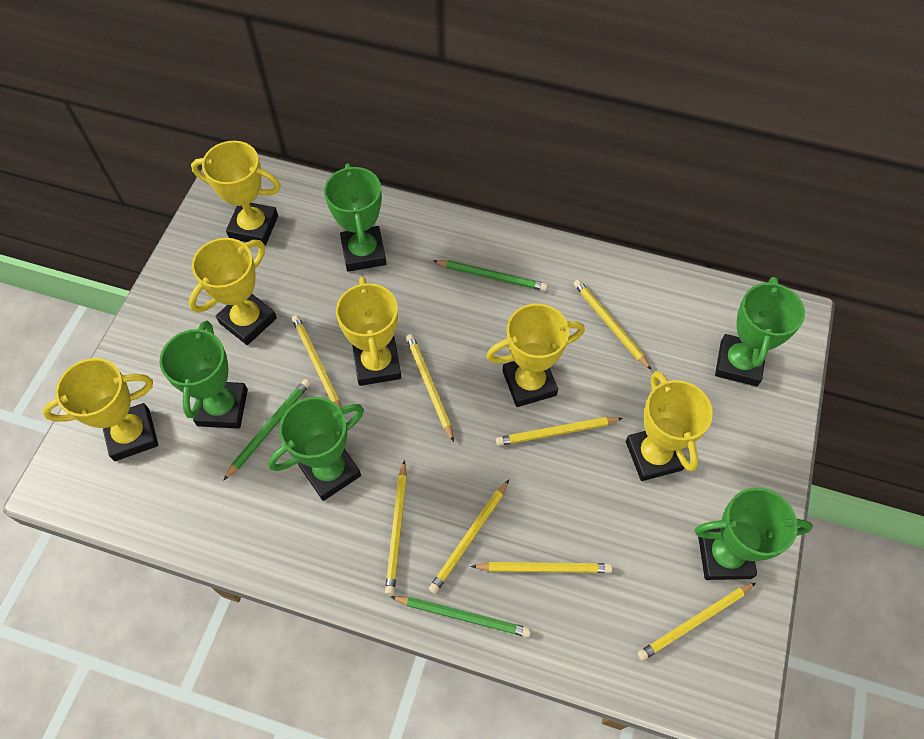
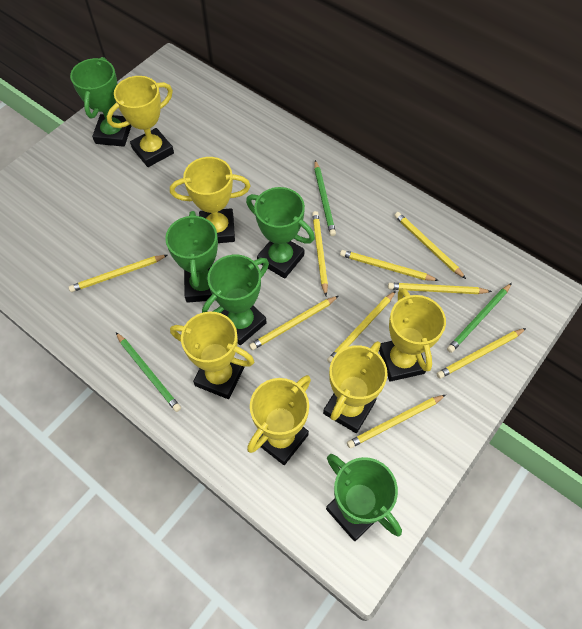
yellow pencil: [292,315,341,408] [385,460,407,595] [406,334,454,442] [429,480,509,594] [471,562,612,573] [496,417,623,446] [574,280,651,370] [638,583,756,661] = 8 -> [69,255,168,292] [249,296,339,350] [312,211,328,296] [327,291,396,364] [340,250,439,281] [347,395,446,448] [388,283,492,294] [394,212,466,279] [437,328,526,379] = 9

